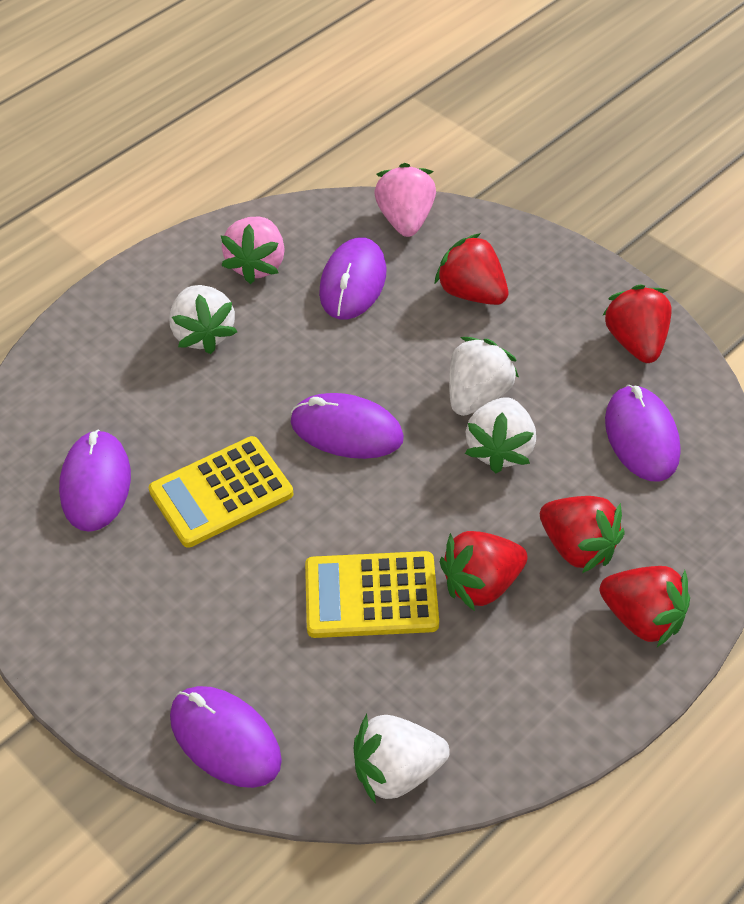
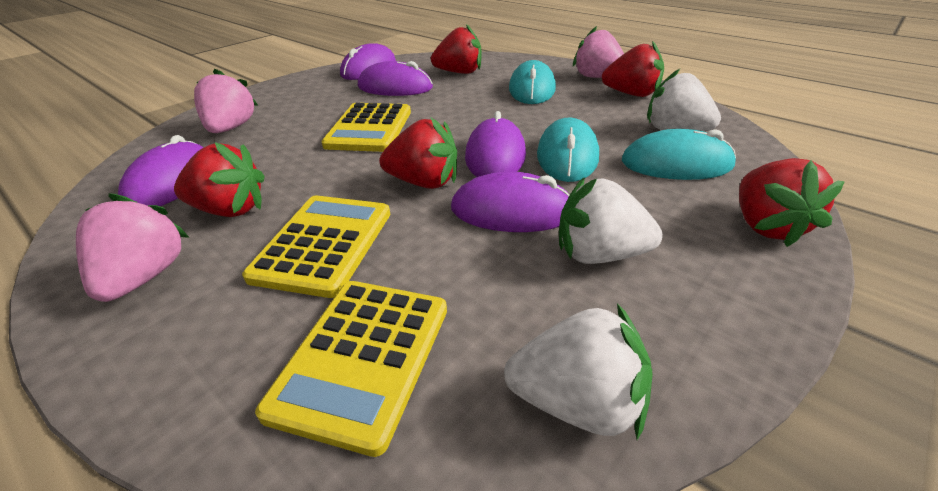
pink strawberry: [221,217,284,284] [374,163,436,237] = 2 -> [76,193,190,302] [194,68,258,133] [573,26,624,78] = 3
turquoise mouse: none = 0 -> [509,60,556,104] [537,117,599,182] [622,129,736,180] = 3
white strawberry: [169,285,237,354] [354,714,450,804] [449,337,519,416] [465,397,536,473] = 4 -> [504,304,653,440] [559,177,663,264] [647,69,721,131] = 3
yellow calculator: [149,436,293,548] [305,551,439,638] = 2 -> [242,195,390,298] [255,281,447,457] [321,103,411,152] = 3

